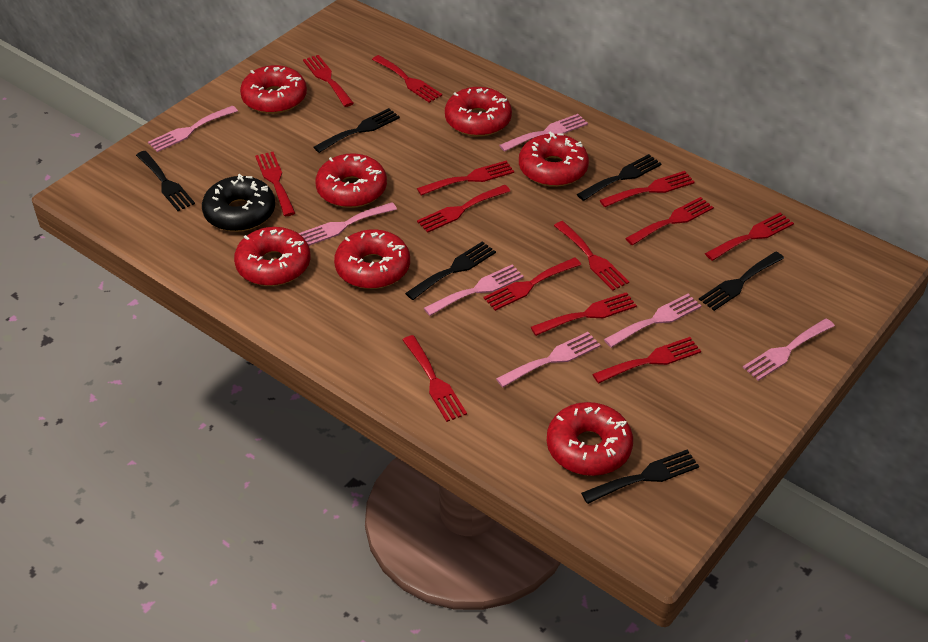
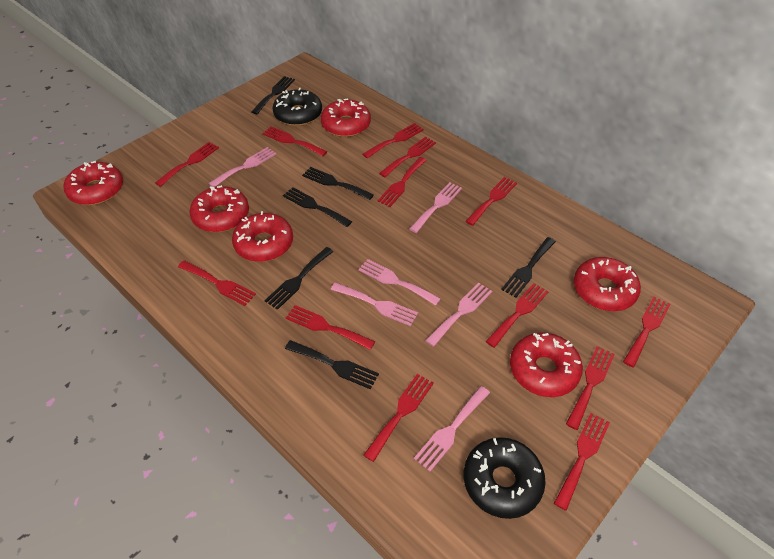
black donut: [202,174,275,232] = 1 -> [273,88,322,126] [464,437,546,519] = 2
pink fork: [148,106,238,152] [298,202,397,246] [424,265,524,316] [496,332,601,387] [499,114,588,152] [604,294,701,348] [743,318,835,381] = 7 -> [208,147,276,187] [331,282,418,326] [358,259,441,306] [409,182,462,233] [414,386,490,472] [425,282,492,347] = 6
red donut: [234,227,310,286] [240,65,307,114] [316,153,387,208] [334,229,410,289] [445,87,512,137] [519,132,589,187] [547,402,633,476] = 7 -> [64,161,123,205] [190,185,249,232] [232,211,293,262] [321,98,371,137] [510,332,583,397] [574,257,641,311] = 6

